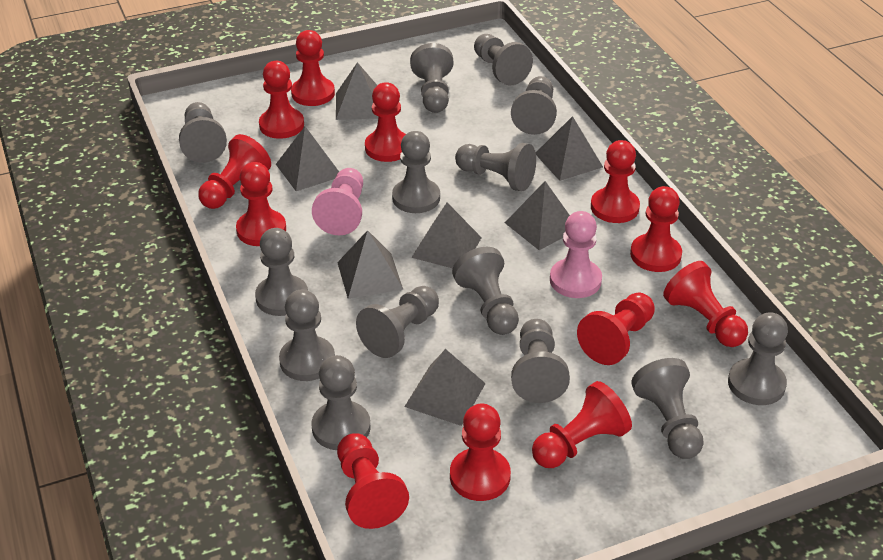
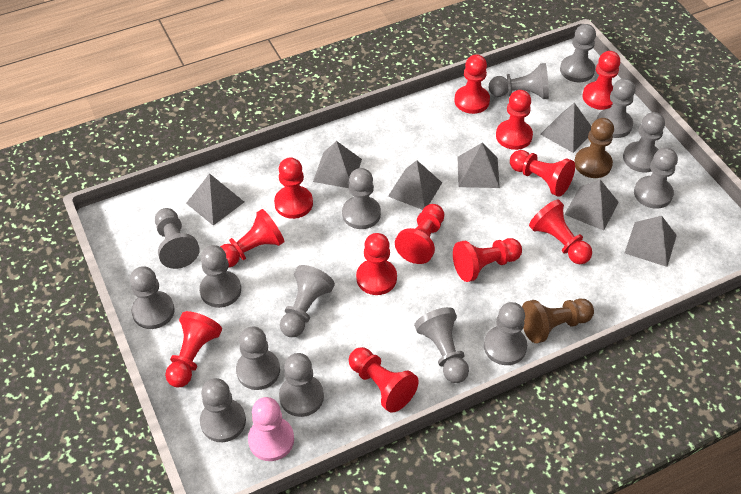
brown pawn: none = 0 -> [522,298,594,343] [574,118,614,178] = 2
grey pawn: [179,102,227,163] [255,228,308,316] [279,290,335,381] [312,355,371,450] [356,286,439,358] [392,131,440,213] [410,43,453,113] [452,247,519,335] [455,143,536,191] [474,34,533,85] [511,76,557,135] [511,319,570,403] [631,358,704,459] [728,312,788,405] = 14 -> [130,266,175,329] [155,208,200,269] [199,245,241,308] [200,378,246,442] [236,327,280,390] [279,353,324,417] [280,265,335,337] [342,168,381,229] [414,307,469,383] [484,302,527,365] [489,63,549,99] [560,24,596,82] [597,78,635,138] [623,112,665,172] [634,148,678,209] = 15
pink pawn: [312,168,363,235] [550,211,602,298] = 2 -> [248,397,294,461] = 1

